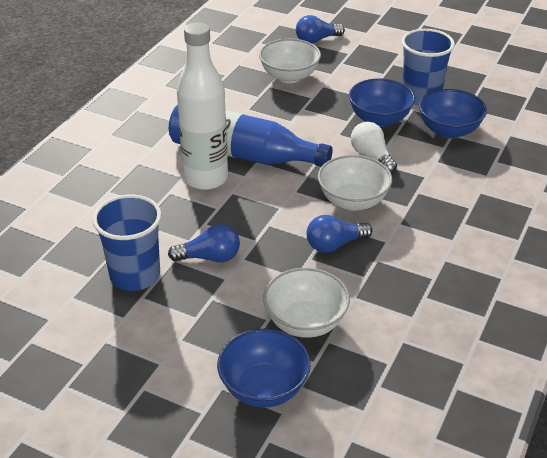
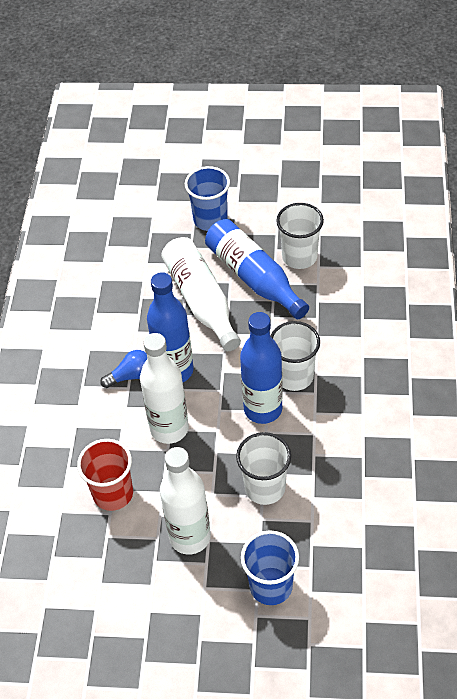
blue bottle: [169,105,333,167] = 1 -> [147,272,193,382] [205,219,309,319] [240,312,283,424] = 3
blue bowl: [217,329,311,408] [349,78,415,127] [419,89,487,138] = 3 -> none = 0
blue light bulb: [168,224,240,262] [296,15,345,44] [307,215,372,253] = 3 -> [100,350,147,388] = 1
red cup: none = 0 -> [77,439,133,511] = 1
white bottle: [177,22,228,190] = 1 -> [140,333,189,444] [160,447,211,555] [161,237,241,351] = 3
white bowl: [259,39,321,83] [263,268,350,338] [318,155,392,211] = 3 -> none = 0
white cup: none = 0 -> [236,432,291,505] [270,321,320,391] [276,203,324,269] = 3
white light bulb: [351,122,397,173] = 1 -> none = 0

